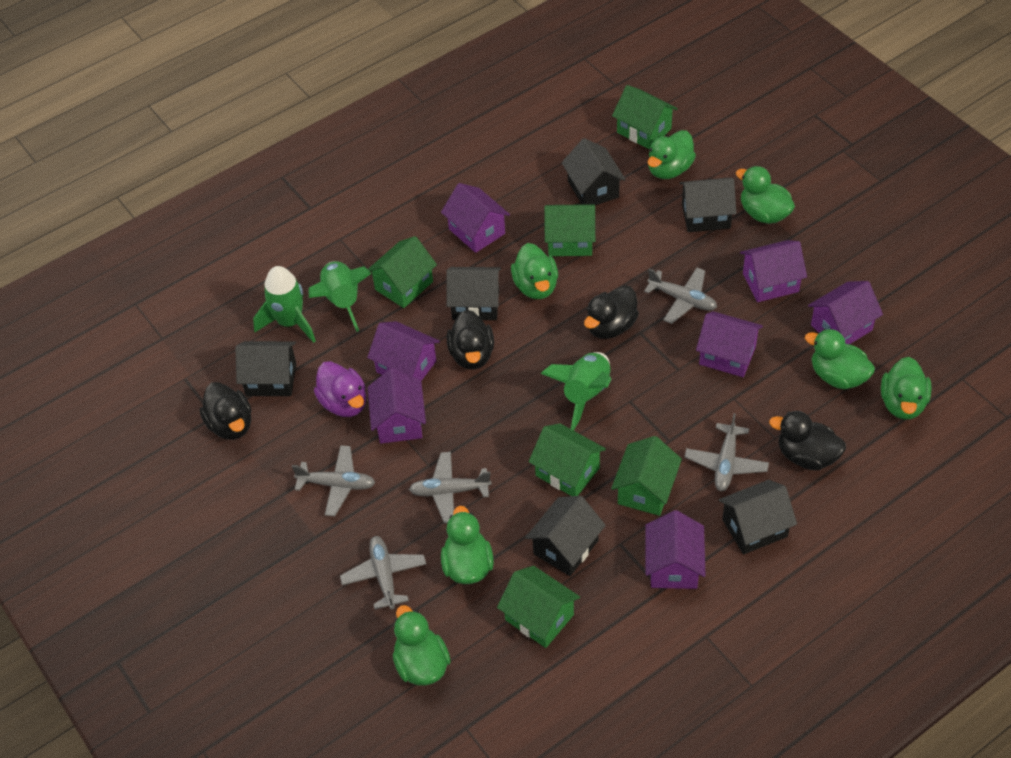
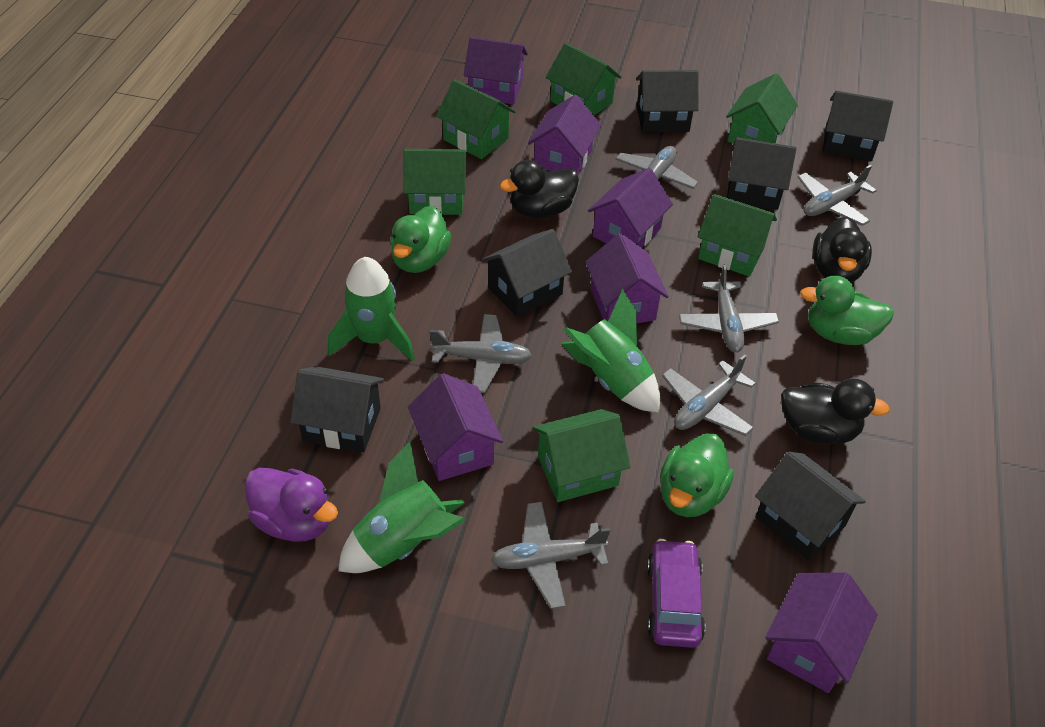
black duck: [200,382,251,440] [447,310,494,369] [584,285,639,339] [769,411,846,470] = 4 -> [500,160,579,219] [781,378,890,445] [812,217,872,282] = 3
green duck: [393,605,451,686] [441,506,494,584] [511,243,558,299] [648,130,696,179] [736,166,795,224] [805,329,875,389] [881,357,932,420] = 7 -> [390,206,451,273] [660,434,734,517] [800,276,894,345] = 3
grey plane: [292,445,375,516] [340,536,426,610] [409,452,492,523] [644,268,717,324] [684,413,769,491] = 5 -> [430,314,532,393] [491,502,610,609] [615,146,698,189] [662,355,756,436] [679,265,779,353] [798,165,877,226] = 6
purple car: none = 0 -> [647,539,705,648] = 1
purple house: [367,321,440,381] [368,368,426,443] [441,183,510,253] [645,510,706,589] [696,311,763,377] [740,240,807,302] [808,281,883,344] = 7 -> [408,373,503,481] [464,37,528,104] [528,95,601,175] [586,233,669,323] [588,168,673,248] [765,572,878,693] = 6

